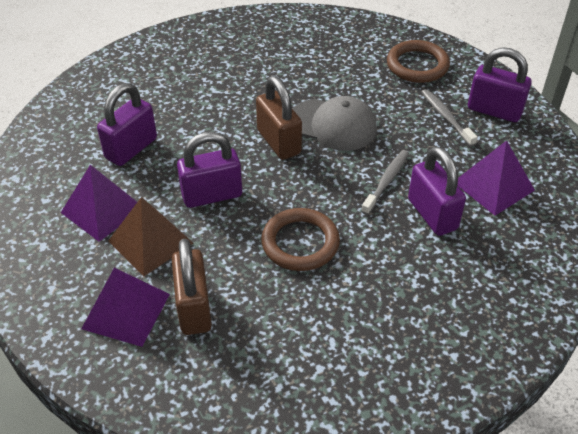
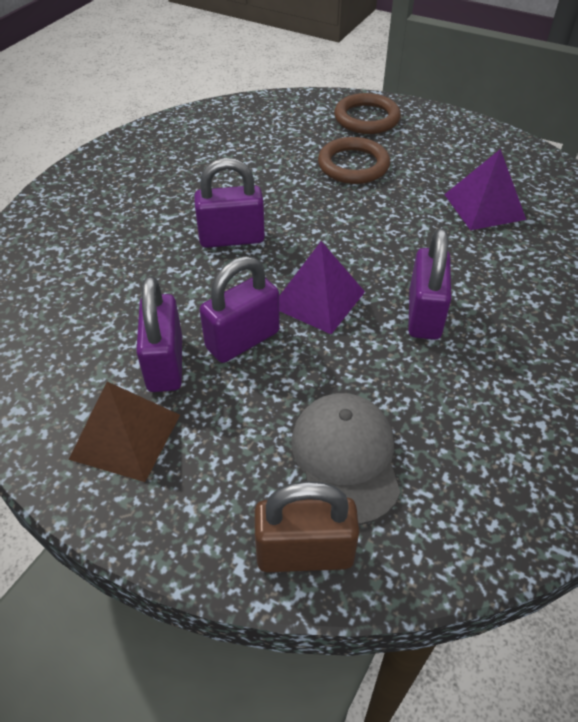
brown padlock: [172,239,212,335] [256,76,302,160] = 2 -> [255,481,359,572] = 1
grey toothbrush: [361,150,409,215] [421,89,478,147] = 2 -> none = 0
purple pyramid: [61,165,137,242] [81,268,170,347] [458,140,535,216] = 3 -> [279,241,365,334] [444,149,526,230] = 2

